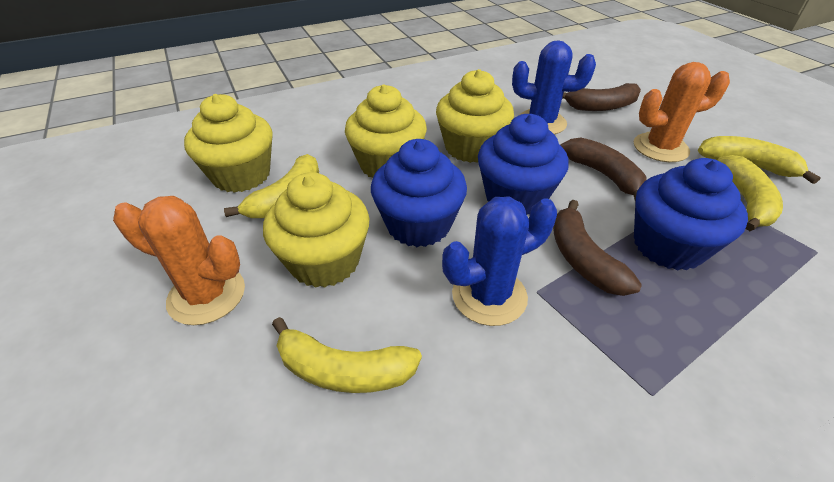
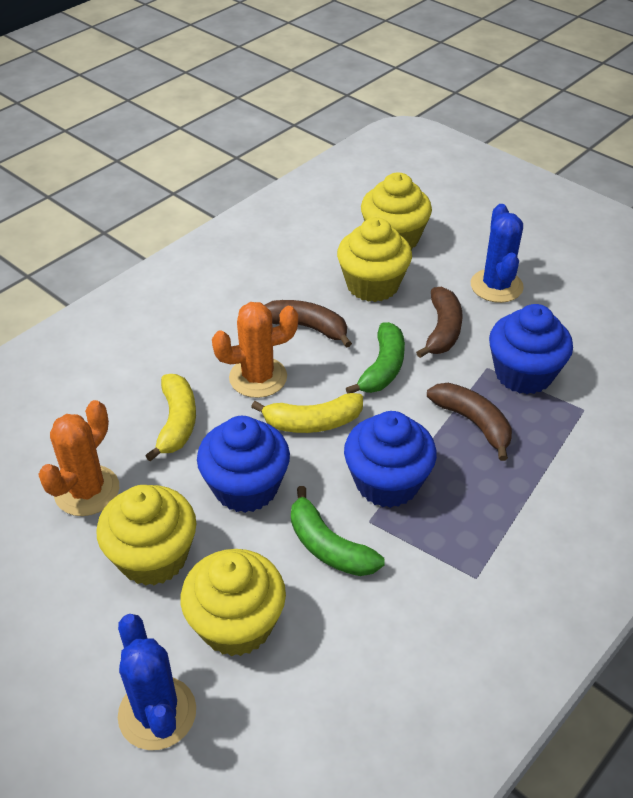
green banana: none = 0 -> [291,486,385,576] [346,322,405,394] = 2
yellow banana: [224,154,319,218] [272,317,422,393] [698,136,821,184] [717,155,783,231] = 4 -> [145,374,196,461] [251,393,363,433] = 2

